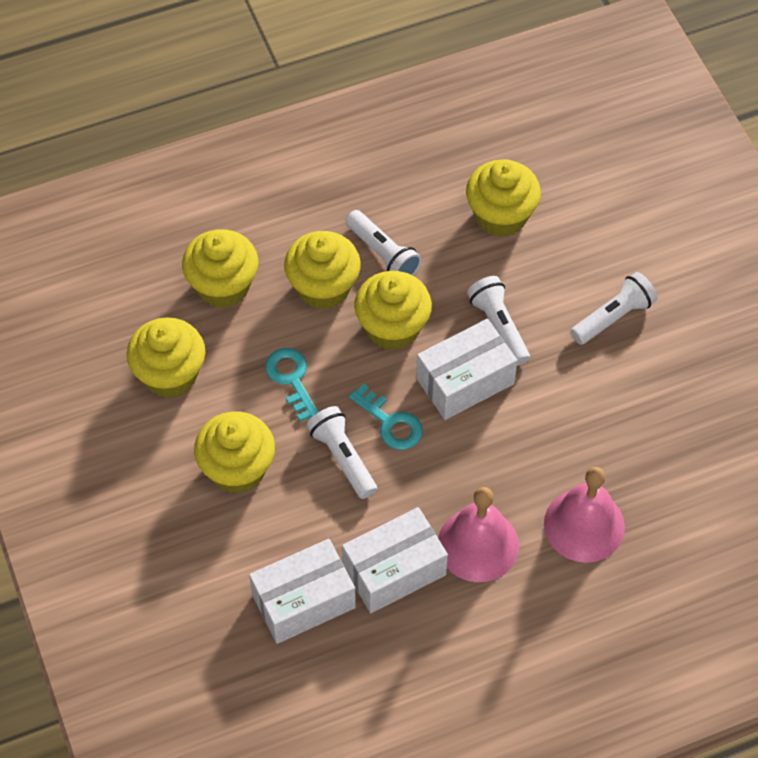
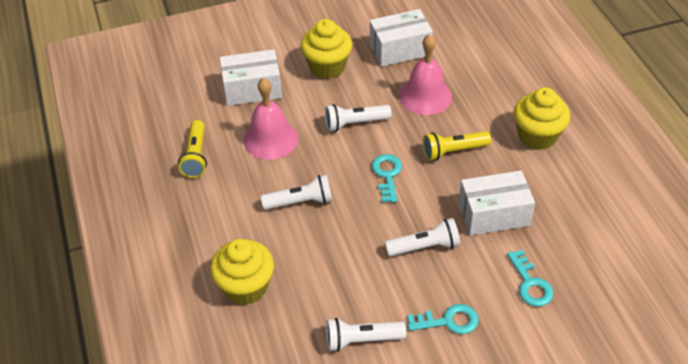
turquoise key: [265,348,318,422] [349,384,423,450] = 2 -> [371,154,402,203] [407,304,479,334] [507,250,554,307] = 3
yellow cupcake: [127,317,205,398] [182,229,258,308] [194,412,275,494] [284,231,361,310] [354,271,432,350] [466,159,541,237] = 6 -> [210,239,274,305] [301,19,352,79] [514,87,570,150] = 3
yellow flashlight: none = 0 -> [178,120,207,178] [423,131,491,161] = 2

